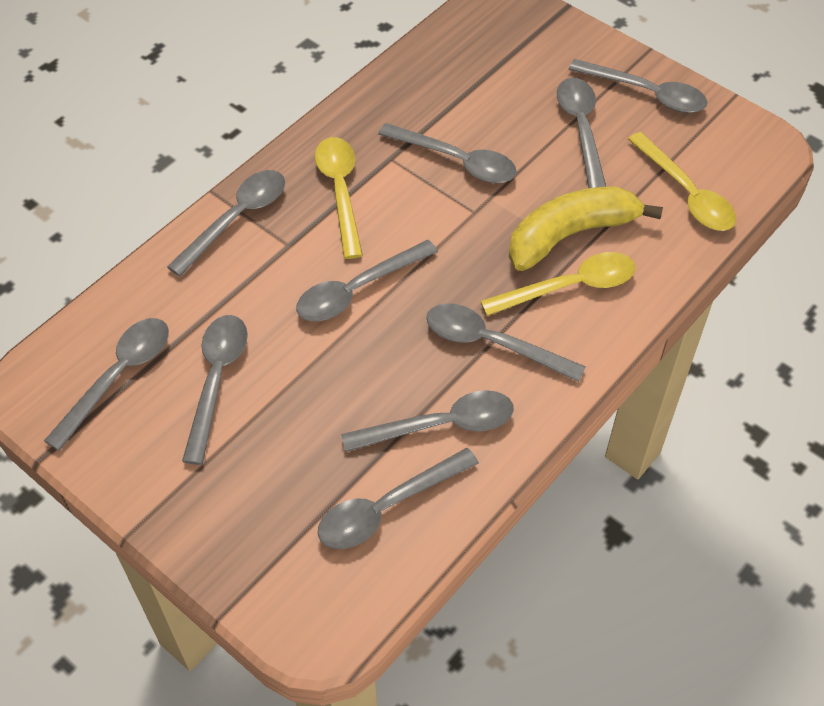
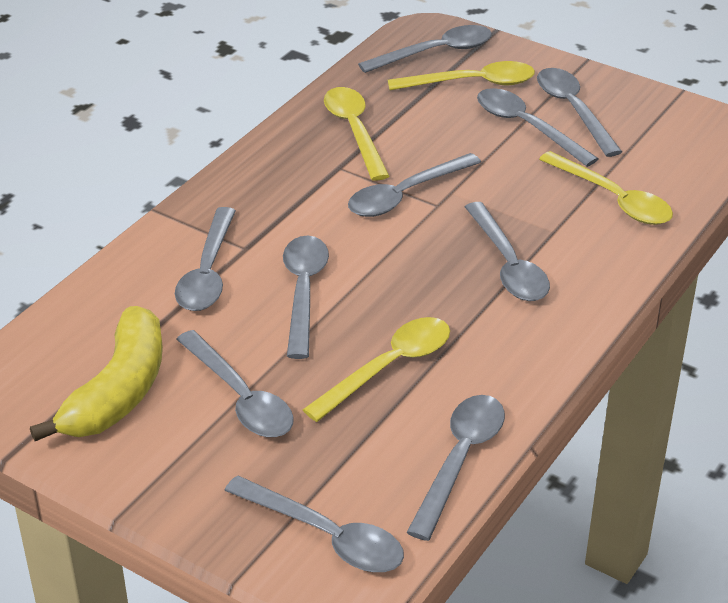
yellow spoon: [315,137,363,259] [480,252,636,316] [628,132,736,231] = 3 -> [303,317,450,422] [324,87,389,181] [388,61,535,90] [539,151,673,225] = 4

